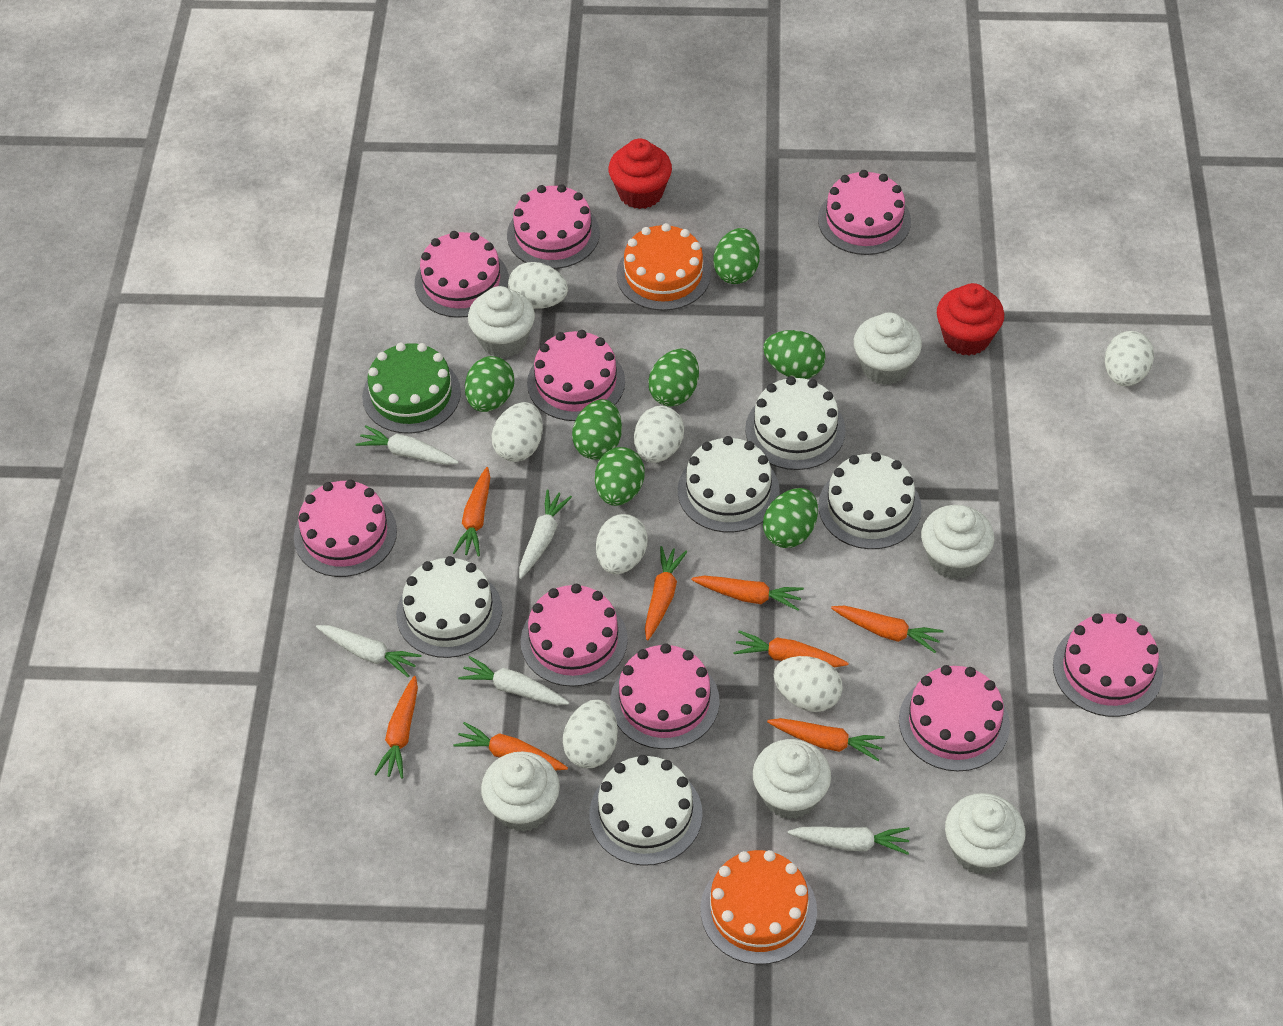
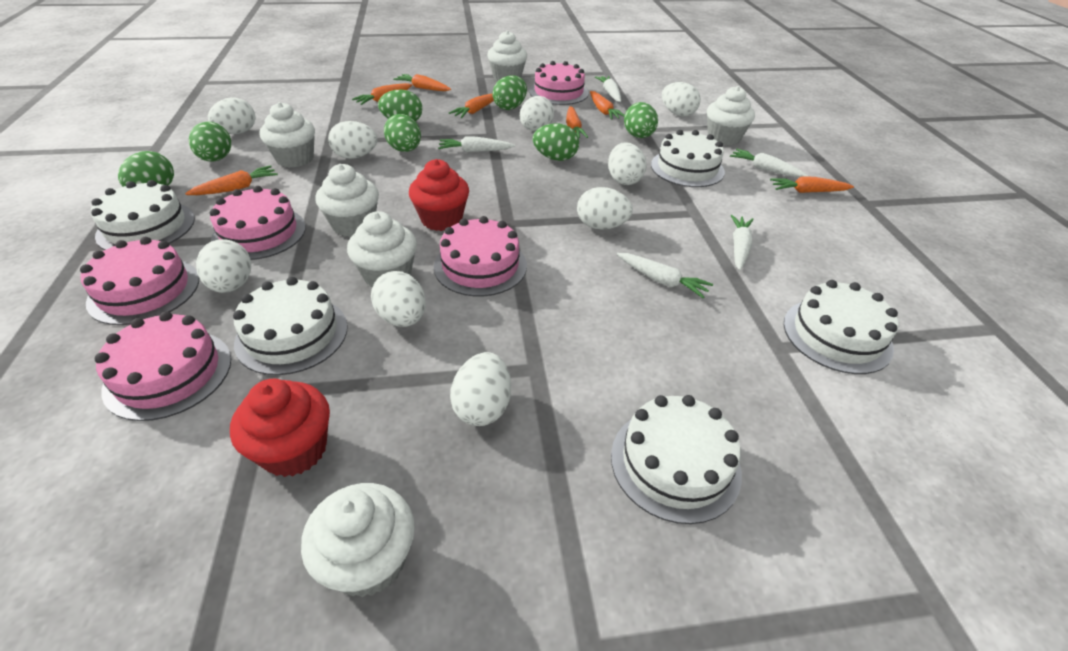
green cake: [362,343,461,434] = 1 -> none = 0
orange cake: [616,223,711,311] [700,850,817,965] = 2 -> none = 0
orange carrot: [374,676,418,779] [453,467,490,557] [453,722,568,770] [645,546,687,641] [691,576,804,611] [733,630,848,667] [767,718,885,761] [831,606,944,653] = 8 -> [185,165,278,195] [352,83,412,105] [393,74,451,91] [449,94,494,118] [566,106,588,138] [590,91,624,120] [770,176,854,193] = 7
pink cake: [294,479,397,577] [415,231,509,318] [507,184,600,269] [521,584,628,687] [527,330,625,421] [610,643,719,749] [818,170,911,255] [899,665,1010,771] [1053,613,1163,717] = 9 -> [80,237,199,325] [95,312,231,421] [210,186,306,260] [434,216,527,296] [529,61,589,105] = 5
white egg: [491,402,543,462] [508,262,568,309] [563,700,618,768] [596,514,648,574] [634,406,684,463] [774,656,843,712] [1105,331,1154,386] = 7 -> [196,239,251,293] [208,97,256,134] [328,121,378,159] [371,271,426,327] [450,352,511,426] [520,96,554,131] [577,187,633,230] [608,142,646,185] [662,82,701,116] = 9

